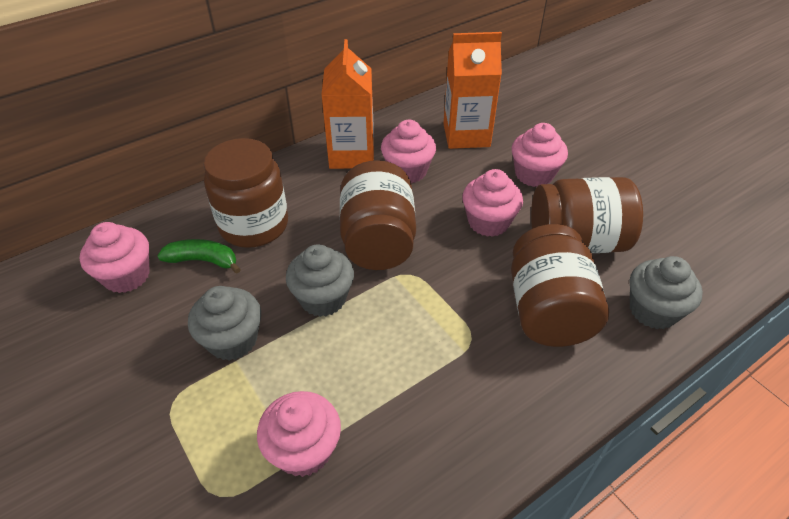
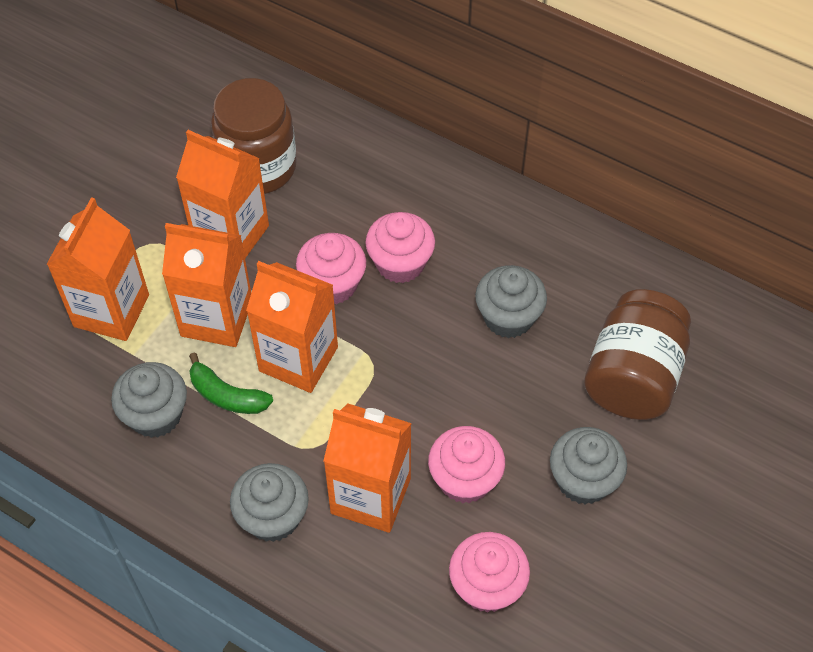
brown jar: [204,138,288,248] [340,160,416,270] [511,224,609,347] [531,177,643,253] = 4 -> [211,78,297,194] [584,289,691,420] = 2
grey cupcake: [188,286,261,361] [286,244,354,317] [630,256,703,329] = 3 -> [111,362,187,438] [230,463,309,542] [475,265,547,338] [550,427,627,505] = 4
orange carton: [322,39,374,169] [443,32,502,149] = 2 -> [47,197,149,341] [162,223,251,347] [176,130,269,258] [246,261,338,393] [324,404,412,533] = 5
pink cupcake: [80,222,150,293] [257,391,341,477] [381,120,436,183] [462,169,523,237] [511,123,568,187] = 5 -> [296,233,366,304] [365,212,435,283] [428,426,505,503] [449,532,530,613] = 4

